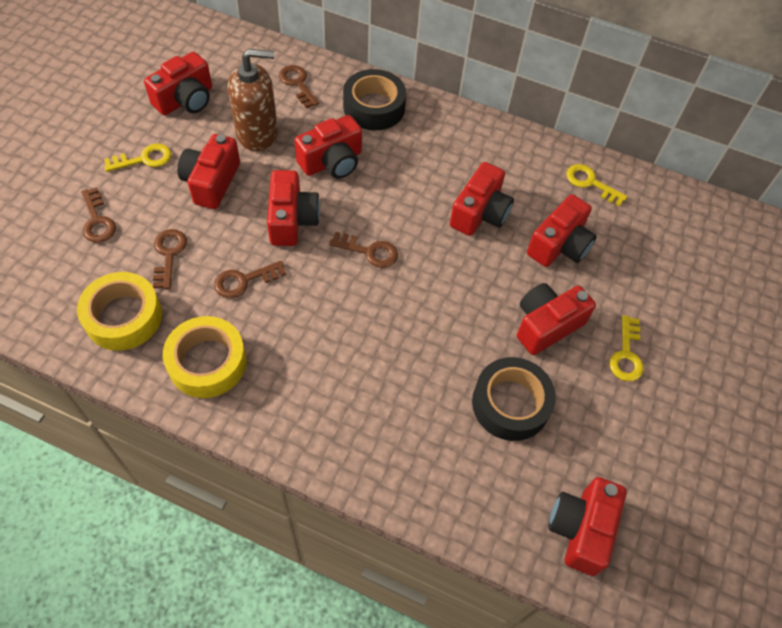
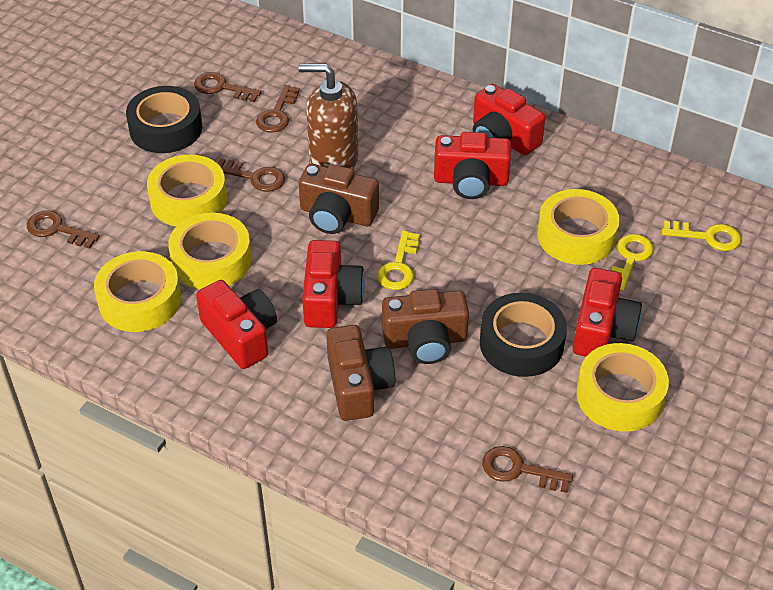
brown camera: none = 0 -> [299,164,379,234] [326,325,395,421] [382,289,469,364] = 3
red camera: [144,52,212,115] [177,134,240,209] [267,170,320,246] [294,115,362,179] [450,162,514,236] [517,283,596,355] [527,194,597,267] [548,477,626,576] = 8 -> [196,280,277,369] [302,240,365,328] [434,132,511,199] [473,84,545,156] [573,268,642,357] = 5
yellow tape: [77,272,162,351] [163,316,246,398] = 2 -> [94,251,181,332] [147,154,227,227] [168,213,252,289] [537,189,620,265] [576,343,669,432] = 5

